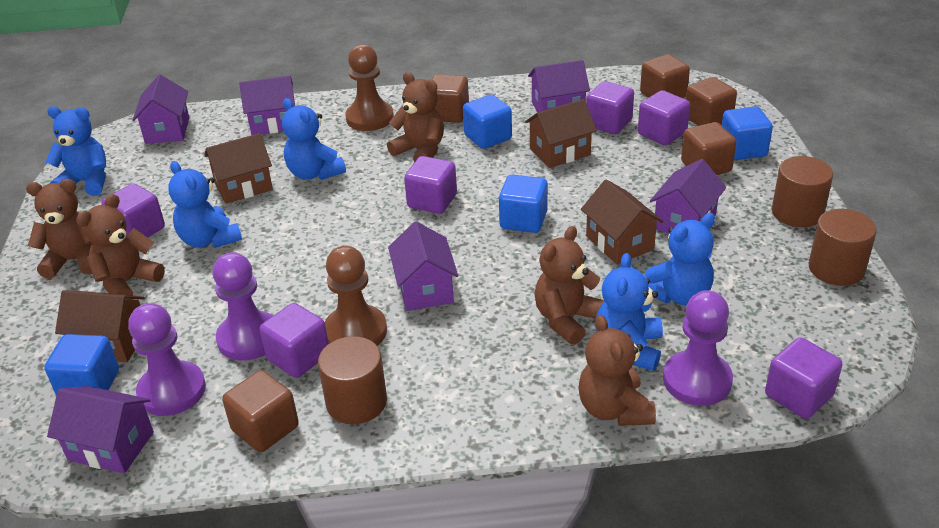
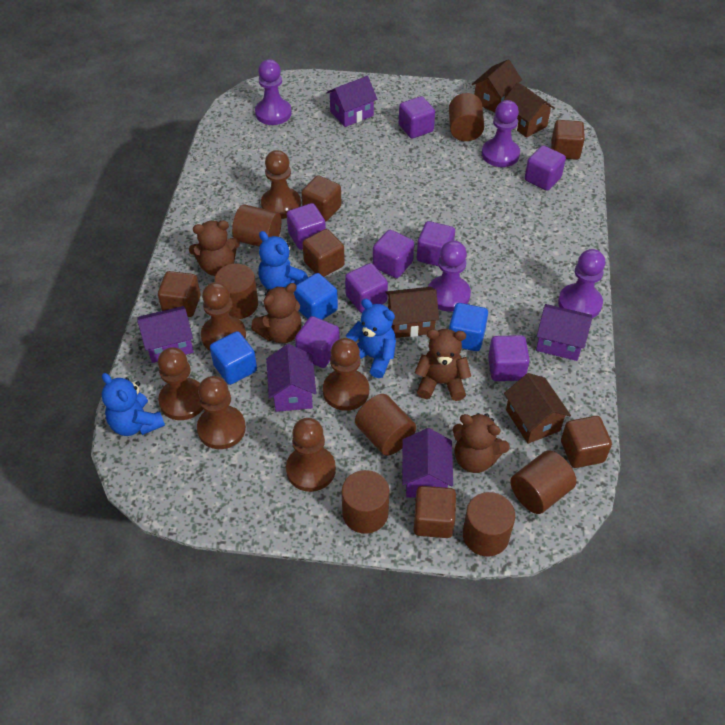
blue cube: [45,334,119,396] [463,95,512,149] [499,175,548,233] [722,106,773,160] = 4 -> [210,331,257,385] [294,273,338,320] [449,303,488,351] = 3
blue teddy bear: [46,106,106,196] [168,161,242,248] [282,98,346,180] [595,253,663,371] [644,213,715,305] = 5 -> [102,373,165,436] [258,231,308,289] [346,299,396,378] = 3
brown cube: [222,370,299,452] [431,74,469,123] [640,54,690,98] [681,122,736,175] [686,77,737,126] = 5 -> [158,271,201,317] [301,175,341,222] [302,229,345,277] [414,486,456,538] [551,120,585,160] [561,416,612,468] = 6
brown cylinder: [318,336,387,424] [772,156,833,227] [808,209,877,286] = 3 -> [214,263,258,319] [232,204,281,247] [342,470,389,534] [355,394,416,456] [449,93,484,141] [463,492,515,556] [510,450,576,514] = 7
brown pawn: [325,246,387,346] [345,44,394,131] = 2 -> [158,347,203,420] [197,376,246,449] [201,282,246,351] [261,150,301,219] [286,418,336,492] [323,338,369,411] = 6
brown teddy bear: [26,179,92,279] [76,194,165,296] [387,72,444,163] [534,226,605,345] [579,315,656,426] = 5 -> [189,220,240,276] [251,283,302,343] [415,329,471,401] [453,413,510,473] = 4
purple cube: [101,183,165,238] [260,303,329,378] [404,156,457,214] [586,81,634,134] [638,90,690,145] [765,337,842,419] = 6 -> [287,203,326,250] [295,316,340,368] [345,263,388,313] [373,230,414,278] [399,96,435,138] [417,221,455,266] [488,335,530,381] [525,146,566,191] = 8
purple house: [47,386,154,473] [132,75,189,144] [239,76,295,135] [388,221,458,311] [528,60,590,112] [650,159,726,234] = 6 -> [137,306,194,363] [266,344,316,412] [326,76,377,127] [402,428,453,498] [536,304,592,361] = 5
purple pawn: [128,303,206,416] [213,252,273,361] [663,290,733,406] = 3 -> [255,59,292,125] [428,241,471,311] [482,100,520,167] [558,249,605,318] = 4

